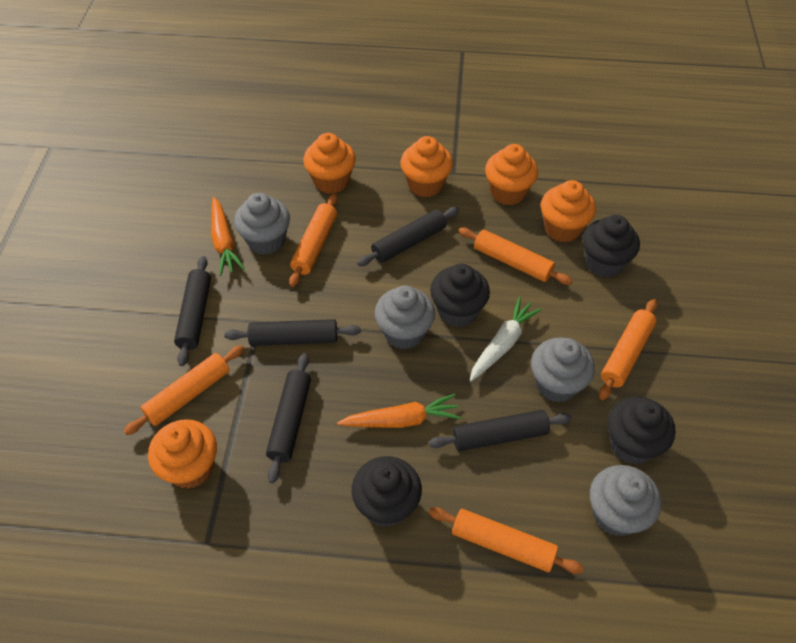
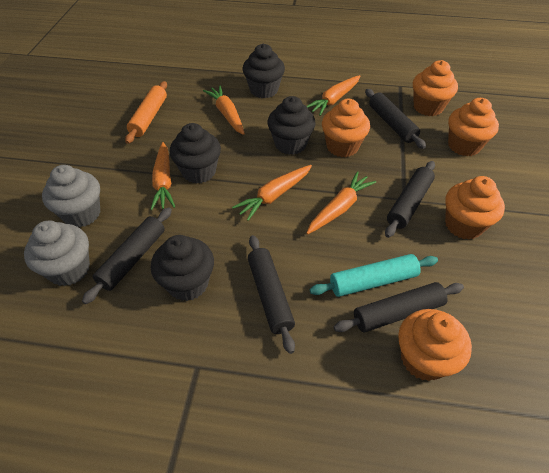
grey cupcake: [234,193,290,255] [375,286,435,350] [531,338,595,403] [590,465,661,536] = 4 -> [24,220,90,286] [42,165,100,227] = 2
orange carrot: [211,197,245,276] [337,394,461,428] = 2 -> [150,142,175,210] [203,86,245,135] [232,165,312,221] [306,75,360,116] [306,171,376,234] = 5
orange rolling pin: [124,345,244,435] [289,194,338,287] [429,507,584,574] [458,227,573,285] [599,299,657,400] = 5 -> [125,81,167,144] = 1
turquoise rolling pin: none = 0 -> [310,254,438,297] = 1
white carrot: [470,297,542,382] = 1 -> none = 0

